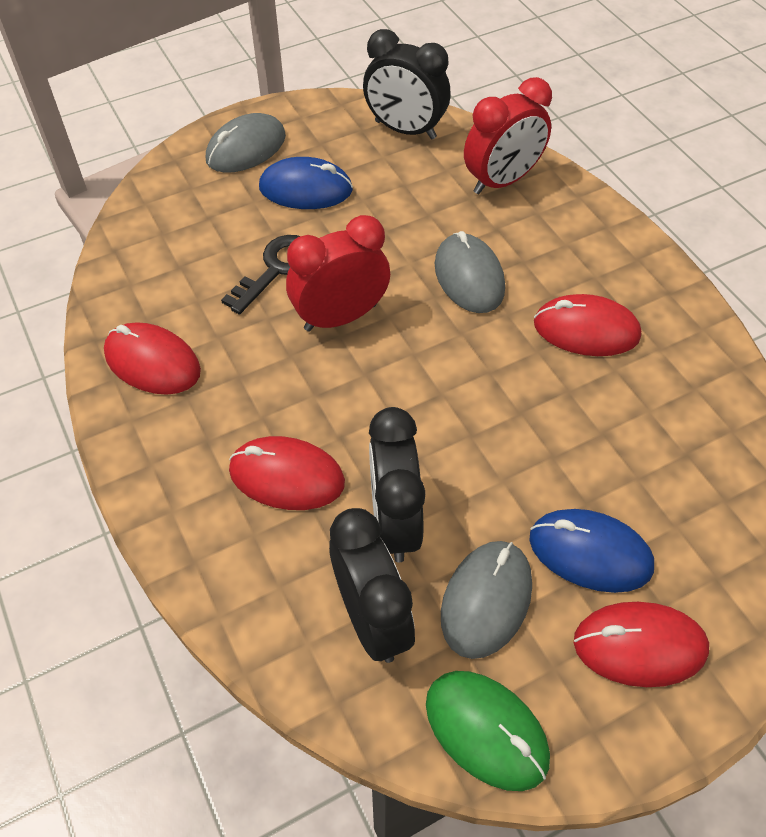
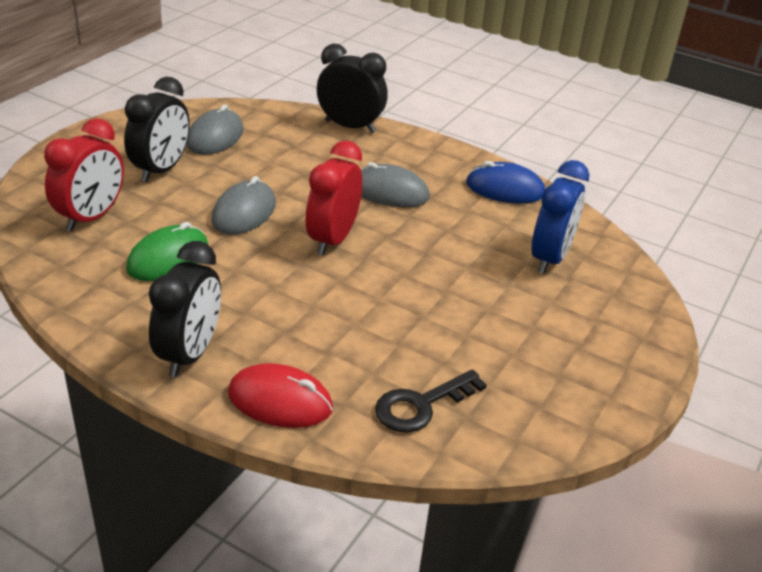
blue clock: none = 0 -> [532,160,589,274] = 1
blue mouse: [259,157,353,209] [529,509,654,593] = 2 -> [466,161,545,204] = 1
red mouse: [104,322,201,395] [229,436,345,510] [534,294,641,356] [574,602,709,687] = 4 -> [228,363,333,428] = 1

